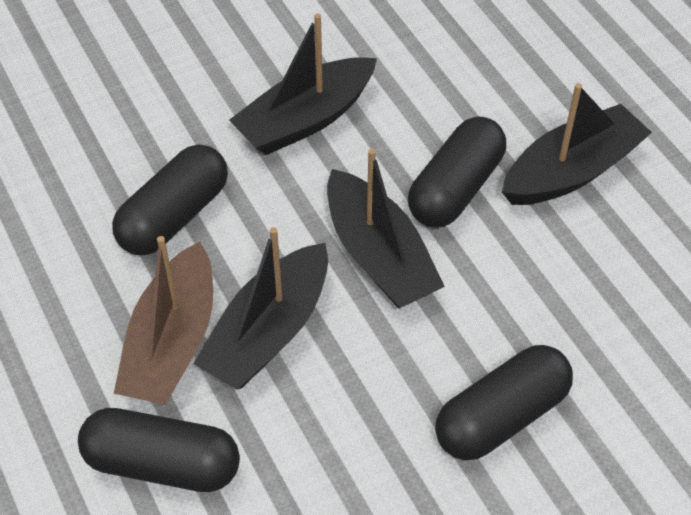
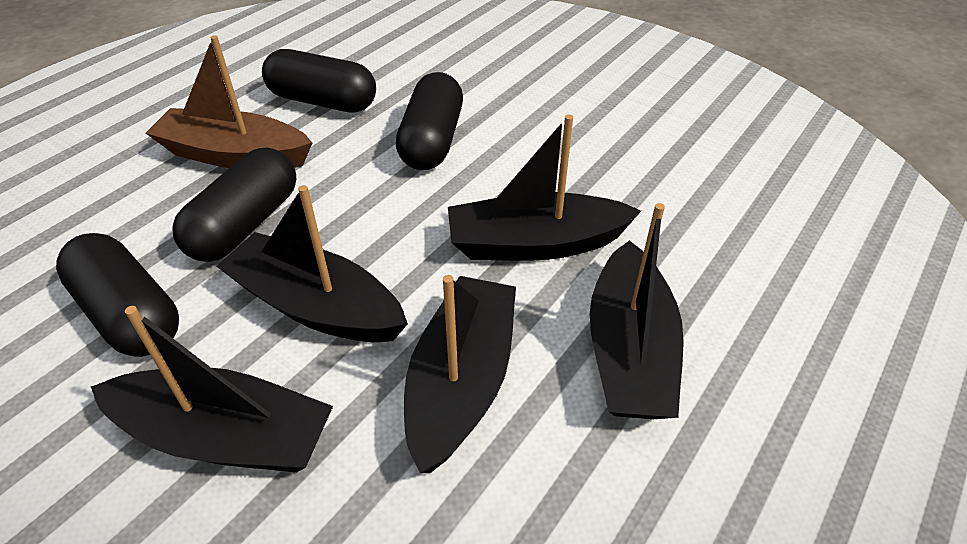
black boat: [193,227,328,390] [229,14,377,155] [327,149,445,309] [502,83,652,205] = 4 -> [91,306,333,472] [216,185,408,342] [404,275,516,473] [448,115,641,261] [589,203,684,419] = 5

